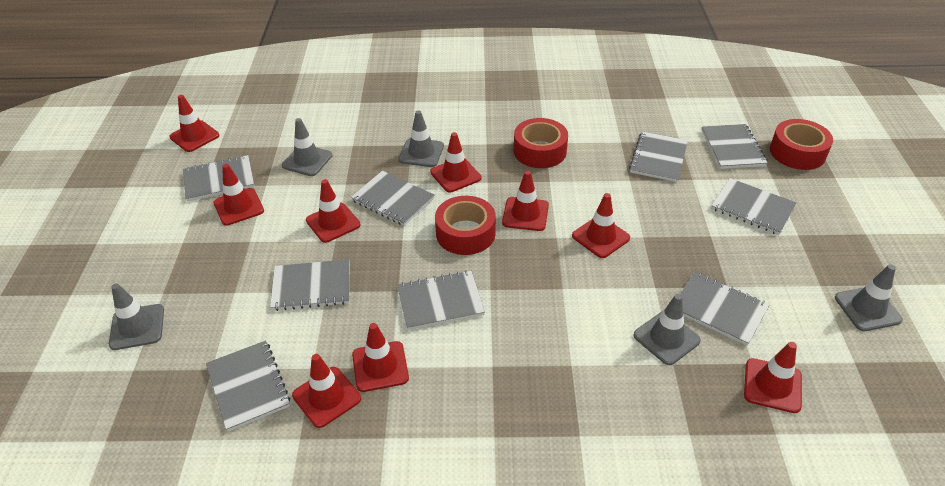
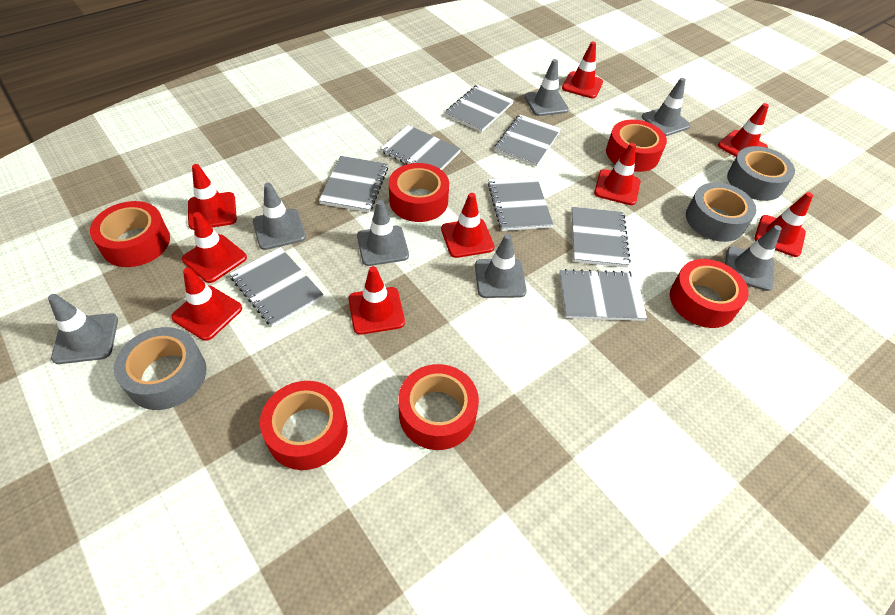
grey notebook: [183,155,255,202] [206,340,290,432] [270,259,350,311] [351,171,435,226] [397,270,485,330] [629,131,688,182] [680,272,769,346] [702,124,768,169] [711,178,797,235] = 9 -> [229,247,324,327] [319,156,388,212] [380,125,461,170] [445,85,514,132] [488,176,553,231] [494,115,561,166] [559,269,647,321] [571,207,631,268] = 8
grey tape: none = 0 -> [114,327,206,410] [686,182,756,242] [727,146,795,201] = 3
grey traffic cone: [109,283,164,350] [282,118,333,176] [398,110,444,167] [633,294,701,365] [835,264,903,331] = 5 -> [48,294,118,364] [253,183,306,250] [357,200,409,266] [475,234,527,298] [525,59,569,116] [642,78,691,136] [725,225,782,291] = 7
red tape: [435,196,496,255] [514,118,568,168] [770,119,833,170] = 3 -> [90,201,170,267] [260,381,348,470] [389,163,449,222] [398,364,479,450] [606,119,667,172] [670,259,748,328] = 6

